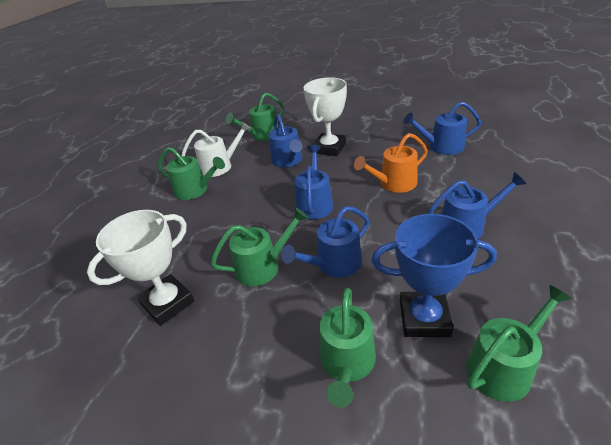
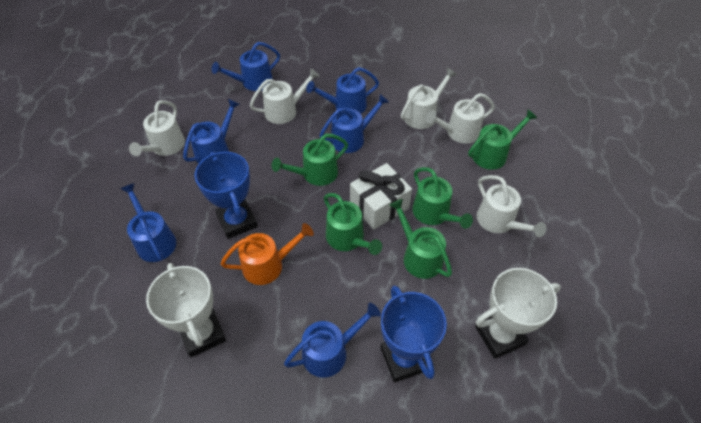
blue trophy: [372,214,497,337] = 1 -> [194,152,258,239] [381,285,447,382] = 2
blue watering can: [269,114,302,167] [281,206,369,278] [294,145,333,219] [403,101,481,155] [427,172,526,239] = 5 -> [121,183,176,262] [183,99,240,164] [212,42,280,91] [284,303,381,378] [306,67,379,114] [319,94,389,153] = 6
white gift: none = 0 -> [350,163,412,230] = 1
white watering can: [181,121,251,177] = 1 -> [129,100,185,156] [249,68,320,124] [401,68,457,129] [426,93,495,144] [477,175,546,237] = 5

